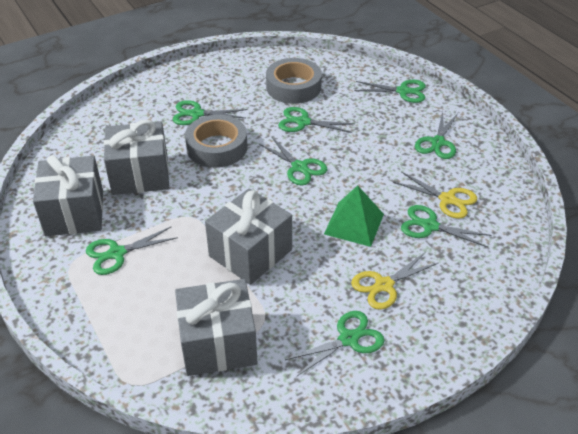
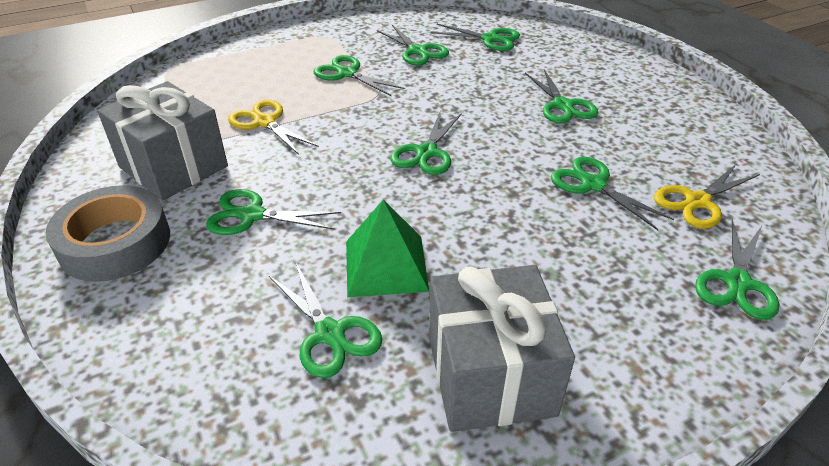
green scissors: [86,227,178,275] [173,100,247,125] [259,136,327,185] [278,107,355,133] [285,311,385,377] [355,80,426,103] [401,205,491,247] [415,111,458,159] = 8 -> [206,189,341,235] [269,263,382,378] [313,55,405,96] [377,25,449,65] [390,110,462,175] [431,24,520,51] [525,70,598,123] [551,156,674,230] [695,219,779,320] = 9
grey gift: [33,155,103,236] [104,120,169,195] [175,279,257,376] [205,188,292,285] = 4 -> [97,81,228,201] [429,265,575,432] = 2
grey tape: [185,115,247,168] [266,58,322,104] = 2 -> [45,185,170,282] = 1

